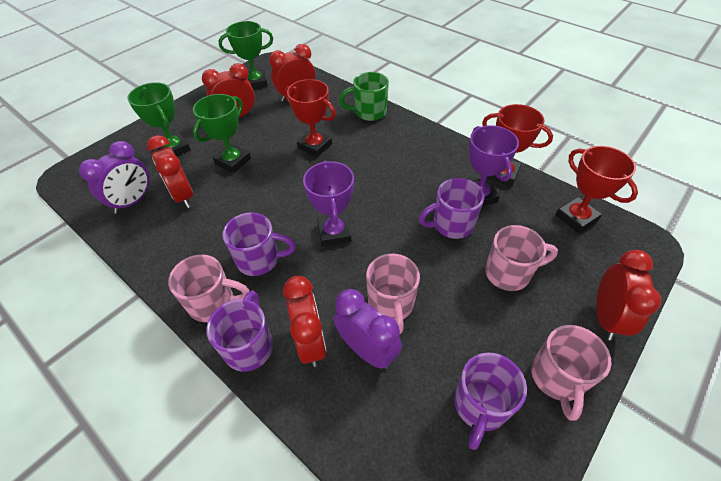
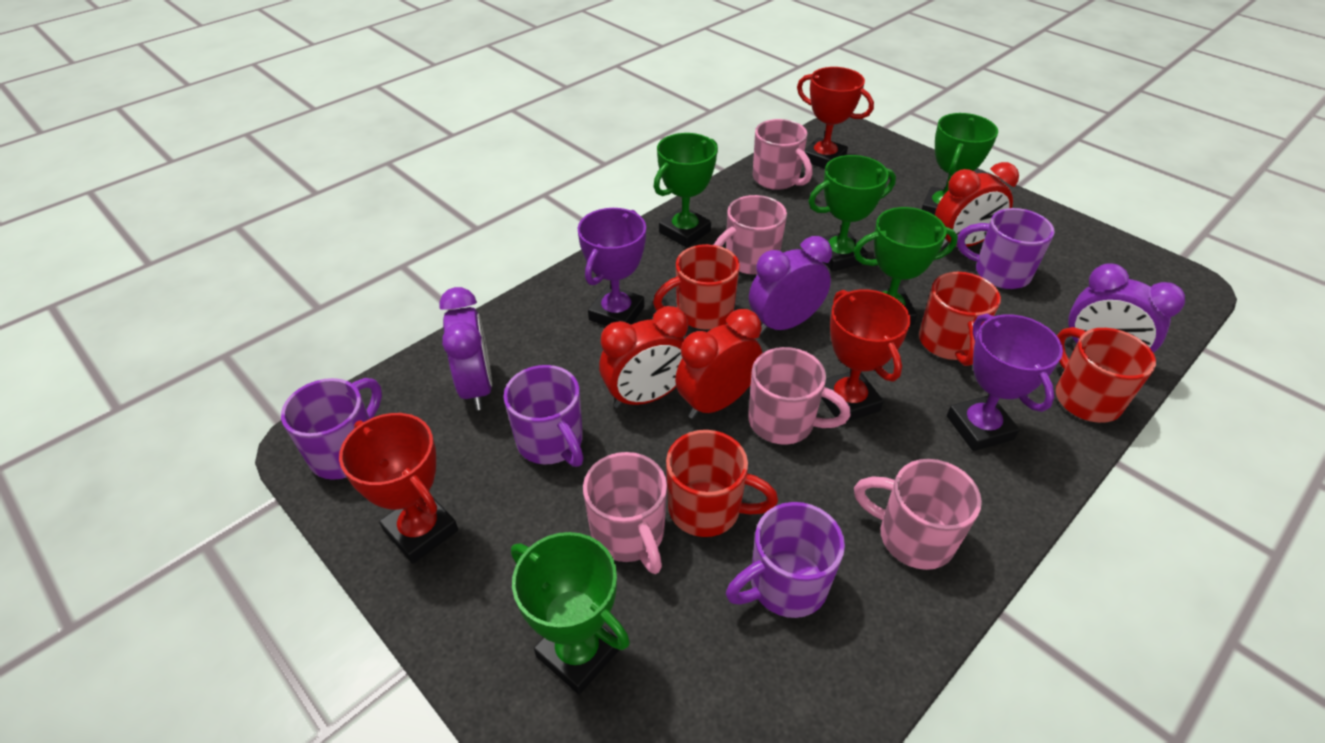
green mug: [339,72,389,121] = 1 -> none = 0
green trophy: [127,82,191,156] [193,94,251,173] [218,21,273,89] = 3 -> [511,532,630,694] [653,133,718,248] [808,155,896,272] [853,207,958,325] [922,113,998,215] = 5
pink mug: [168,255,250,322] [366,254,420,334] [485,225,558,291] [531,325,611,421] = 4 -> [583,452,667,574] [714,195,787,275] [748,347,851,445] [753,119,813,190] [854,459,982,570] = 5
purple clock: [79,141,150,214] [334,289,402,369] = 2 -> [440,287,492,410] [749,236,832,335] [1065,263,1185,353] = 3
red clock: [147,135,194,208] [202,63,255,117] [269,44,315,102] [283,276,326,367] [596,250,661,341] = 5 -> [599,306,688,408] [675,309,762,419] [935,162,1019,249] = 3
red mug: none = 0 -> [653,244,740,330] [666,430,778,537] [919,272,1001,366] [1056,327,1156,423] = 4

